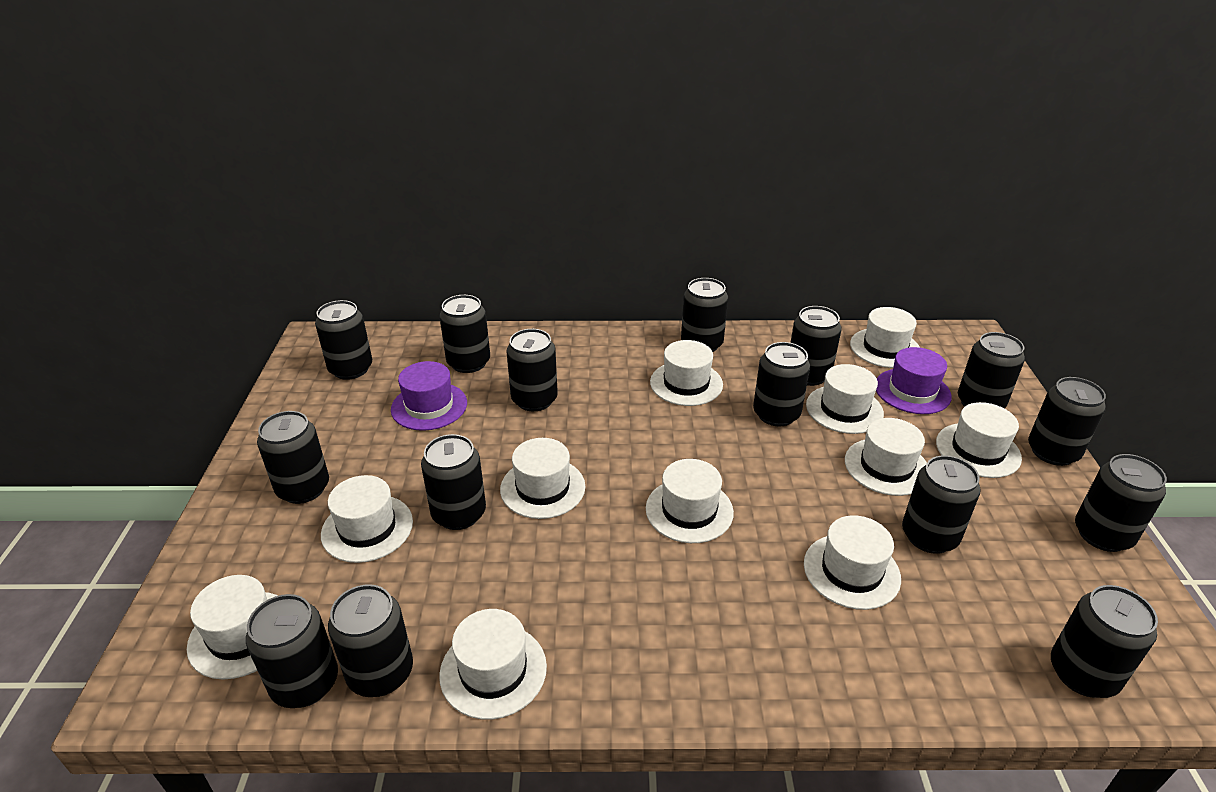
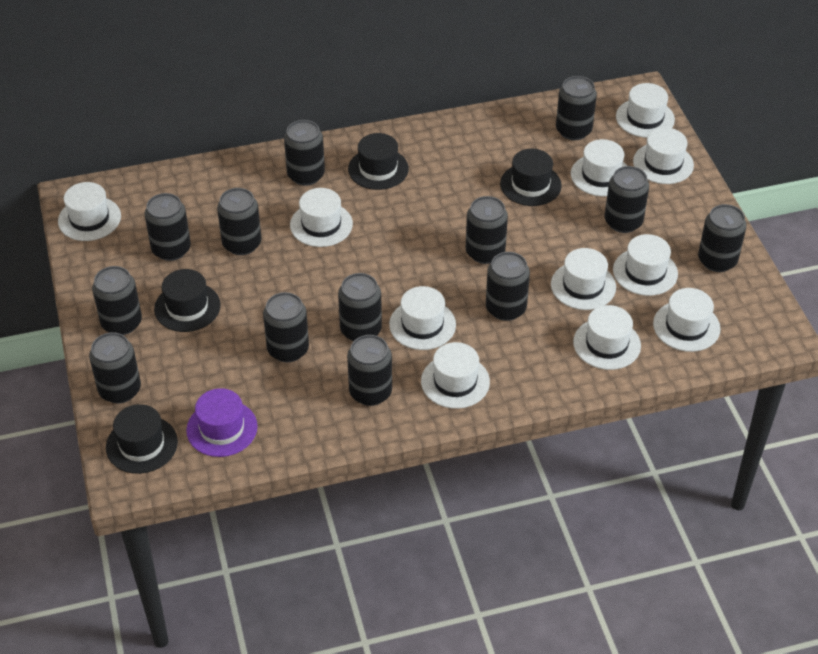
black can: [246,594,338,708] [257,411,329,504] [315,300,372,380] [328,584,413,697] [421,434,486,530] [439,295,490,373] [507,329,558,411] [681,278,728,352] [753,342,810,427] [790,306,842,386] [902,455,981,554] [958,332,1025,409] [1028,377,1106,466] [1051,585,1158,698] [1075,454,1167,552] = 15 -> [89,332,141,403] [92,266,142,335] [145,193,191,261] [217,188,261,255] [263,292,309,362] [284,120,325,185] [338,273,382,341] [347,335,392,406] [466,196,508,264] [486,252,530,321] [556,76,597,140] [605,166,649,233] [698,204,747,272] = 13
black hat: none = 0 -> [106,404,178,474] [154,269,221,332] [348,133,409,190] [500,149,562,206] = 4
purple hat: [391,361,467,431] [876,347,952,414] = 2 -> [186,388,258,457] = 1

